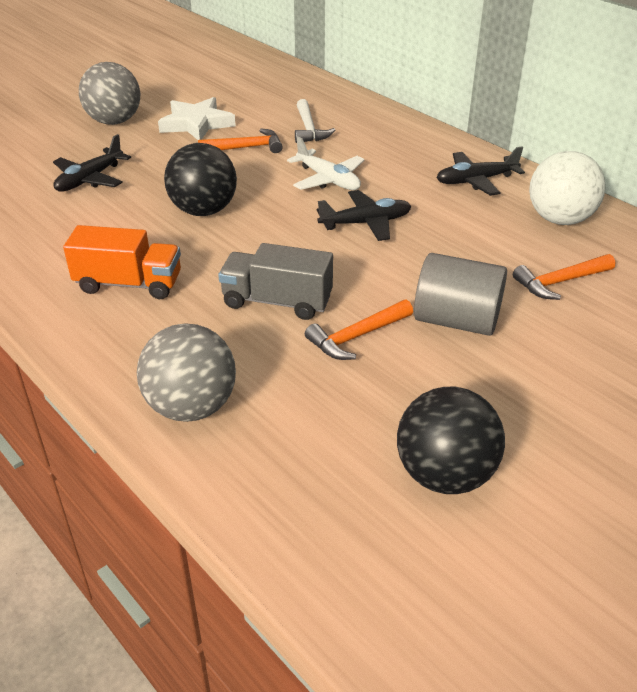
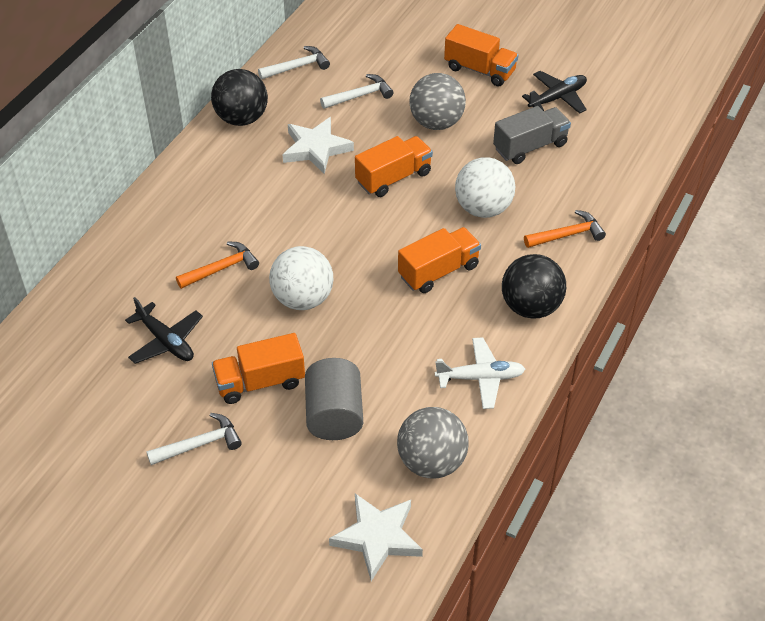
black plane: [53,134,131,192] [317,190,412,241] [436,147,525,196] = 3 -> [125,297,203,364] [522,71,587,114] = 2
orange hammer: [198,129,283,153] [305,299,413,360] [513,254,615,300] = 3 -> [176,242,259,289] [524,210,606,248] = 2
orange truck: [63,225,181,299] = 1 -> [212,333,305,404] [355,136,433,197] [398,227,481,293] [444,24,518,87] = 4
white ball: [529,151,606,225] = 1 -> [269,246,333,310] [455,157,515,218] = 2
white hammer: [295,99,335,143] = 1 -> [146,413,242,465] [258,46,330,79] [320,74,394,109] = 3
white star: [158,97,236,140] = 1 -> [282,117,354,174] [329,493,423,581] = 2

